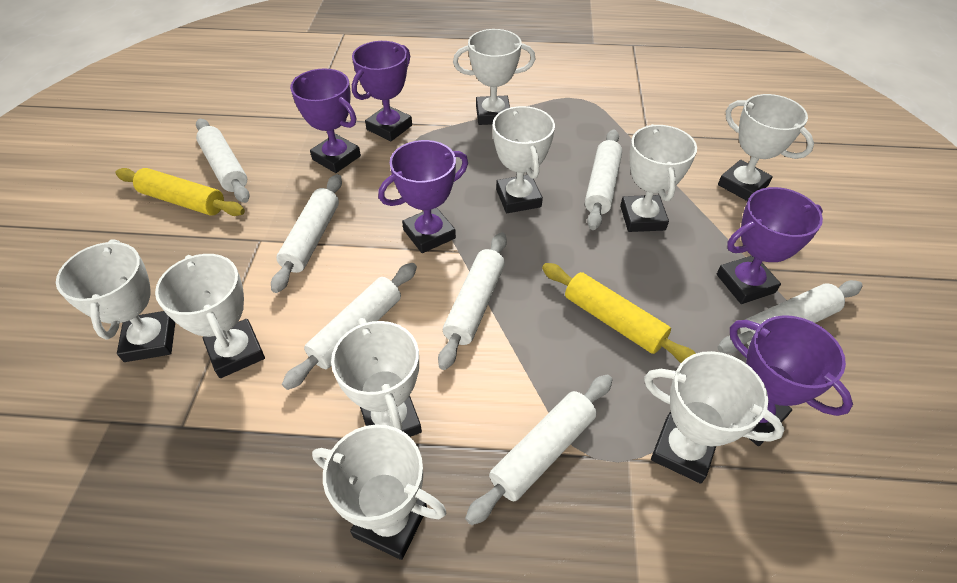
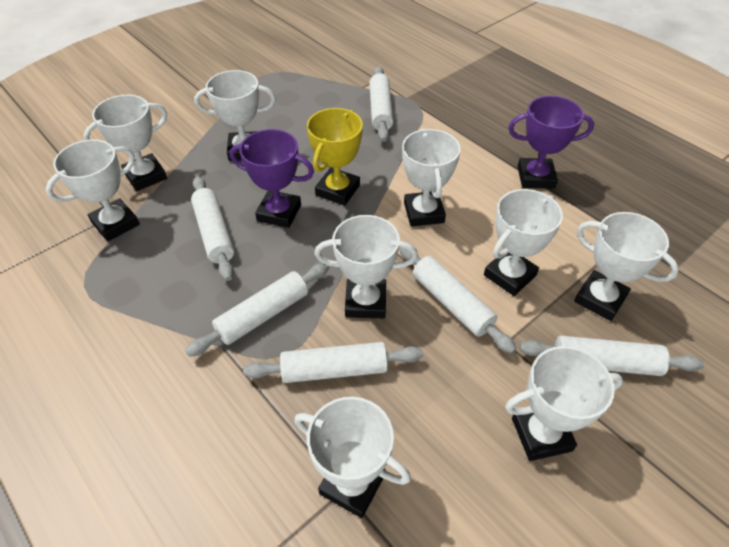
purple trophy: [290,68,361,173] [352,41,412,141] [378,140,468,253] [717,187,823,304] [730,315,853,446] = 5 -> [230,129,314,228] [508,96,594,189] = 2
white rolling pin: [196,118,250,203] [271,174,342,293] [282,263,417,390] [438,232,507,370] [465,375,613,525] [585,130,622,230] [718,280,863,354] = 7 -> [185,263,329,357] [191,176,234,281] [243,342,423,383] [369,66,393,142] [399,247,516,354] [520,336,704,376] = 6
yellow rolling pin: [115,168,245,216] [542,263,696,363] = 2 -> none = 0
yellow trophy: none = 0 -> [307,108,363,206] = 1

